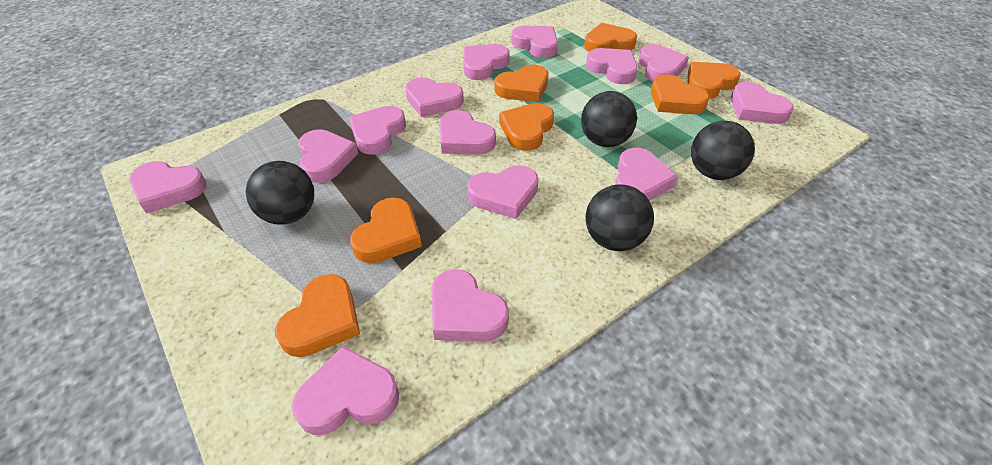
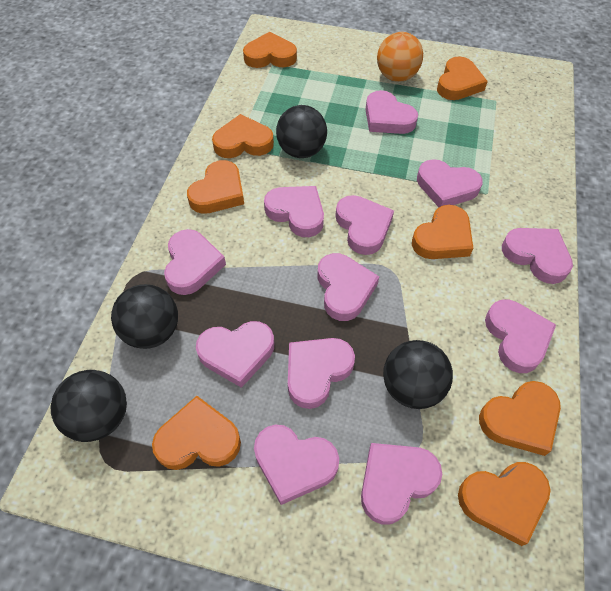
orange ball: none = 0 -> [377,32,423,82] = 1
orange heart: [275,274,360,357] [350,198,422,263] [495,64,548,102] [499,103,554,151] [584,23,637,52] [651,74,709,114] [688,62,741,99] = 7 -> [152,396,241,470] [187,160,244,214] [212,114,274,158] [243,32,297,68] [412,205,474,259] [437,56,488,100] [458,462,551,546] [479,381,561,456] = 8
pink heart: [130,161,207,214] [292,346,399,435] [298,129,358,183] [349,106,406,155] [405,77,464,117] [432,269,509,341] [440,110,496,155] [463,44,510,80] [467,165,538,219] [511,26,558,58] [586,48,638,84] [615,148,678,201] [638,44,689,81] [731,82,794,124] = 14 -> [164,229,226,295] [196,321,274,388] [254,425,339,505] [264,186,324,237] [288,338,355,409] [317,253,379,321] [335,195,394,255] [361,443,442,524] [365,90,418,134] [417,159,483,207] [485,299,556,373] [502,228,573,284] = 12

